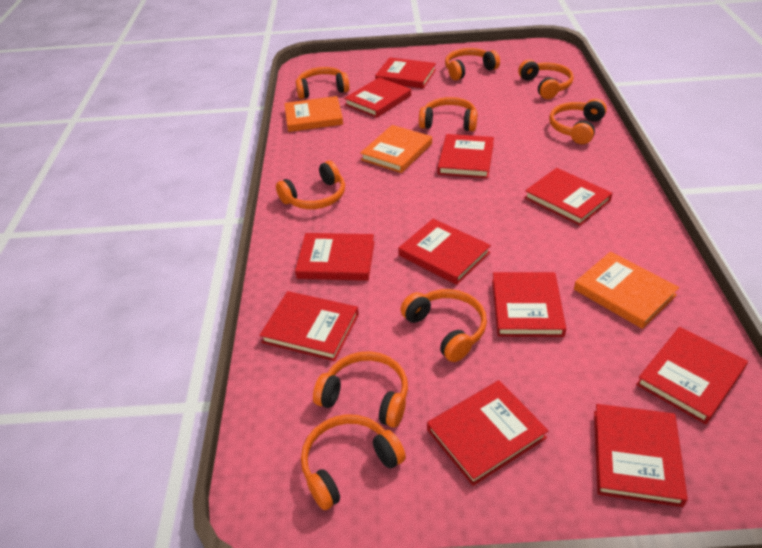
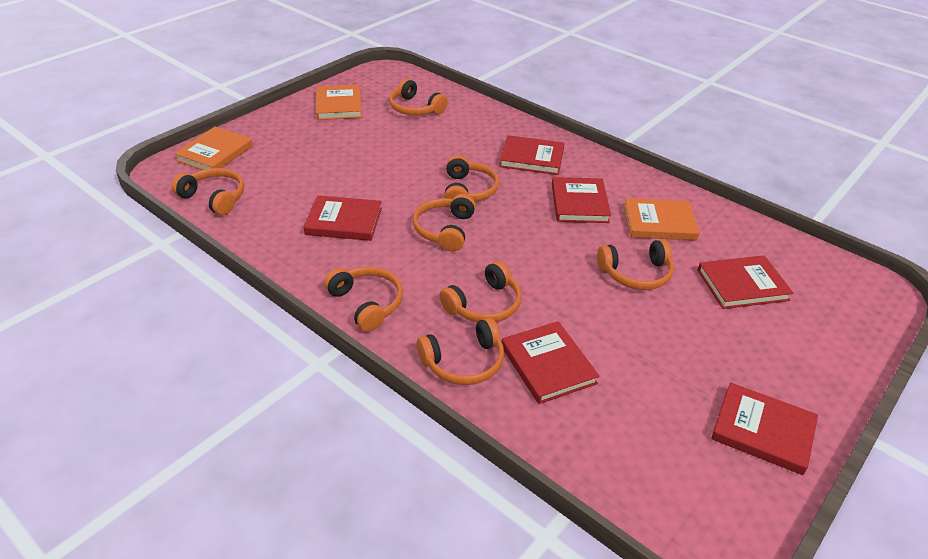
orange headphones: [276,161,345,209] [296,67,349,99] [301,414,406,510] [313,351,408,427] [400,289,487,362] [419,97,477,131] [445,48,500,81] [518,59,574,99] [549,99,607,144] = 9 -> [172,168,244,216] [324,267,403,332] [389,78,448,115] [413,194,476,251] [417,318,504,385] [439,261,522,322] [444,155,499,202] [597,240,674,290] = 8
red book: [260,291,359,361] [295,233,374,281] [344,77,411,118] [375,57,436,89] [398,219,491,285] [427,380,548,486] [437,134,494,178] [492,272,566,337] [524,168,613,226] [594,404,688,507] [636,327,748,424] = 11 -> [304,195,382,241] [499,135,565,175] [502,321,599,404] [552,177,611,223] [697,255,793,309] [711,382,818,475] = 6

